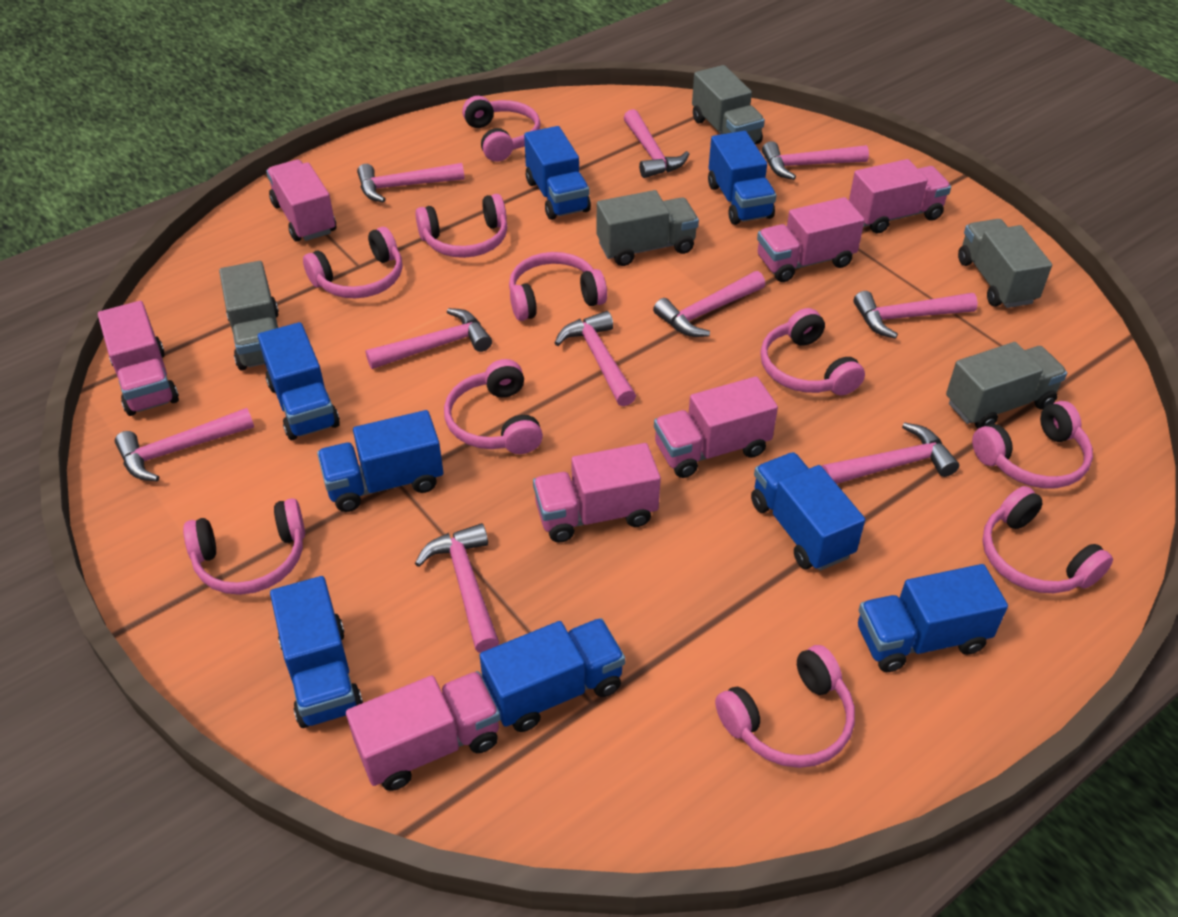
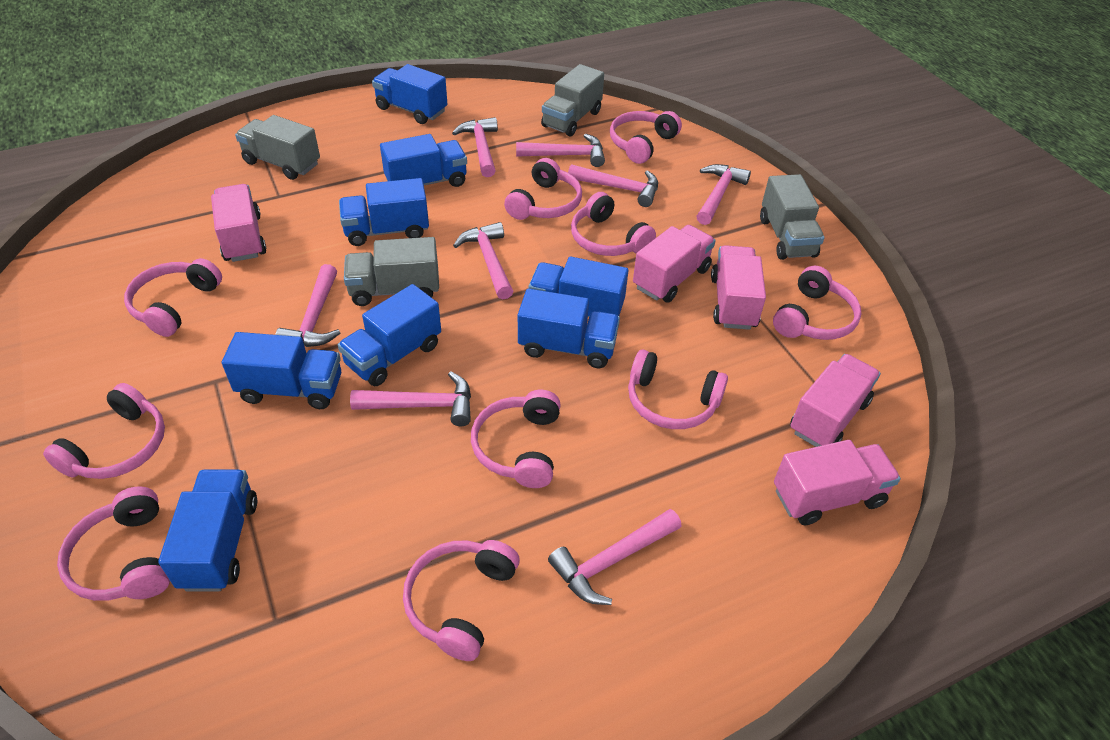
grey truck: [219,261,279,371] [597,190,699,266] [692,65,765,144] [946,342,1067,429] [958,219,1052,308] = 5 -> [235,115,320,180] [344,237,439,306] [541,64,604,137] [760,174,825,260] = 4
pink hammer: [115,408,254,481] [357,163,465,203] [365,308,492,369] [415,523,499,653] [555,311,636,406] [624,109,689,178] [653,271,765,337] [762,141,869,180] [822,422,959,484] [854,291,978,339] = 10 -> [275,264,340,347] [350,371,471,426] [452,117,498,177] [453,222,514,299] [516,134,605,167] [548,509,682,605] [568,164,658,207] [696,164,751,225] = 8
pink truck: [98,301,179,416] [266,160,336,242] [346,671,500,791] [533,443,661,543] [654,376,778,478] [757,197,865,282] [849,159,951,233] = 7 -> [211,184,266,262] [633,225,715,303] [711,245,766,330] [774,440,901,525] [790,354,881,447] = 5

